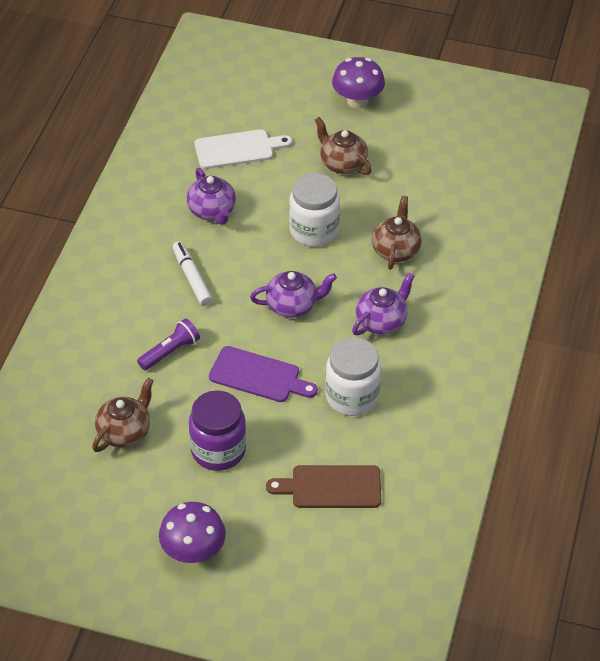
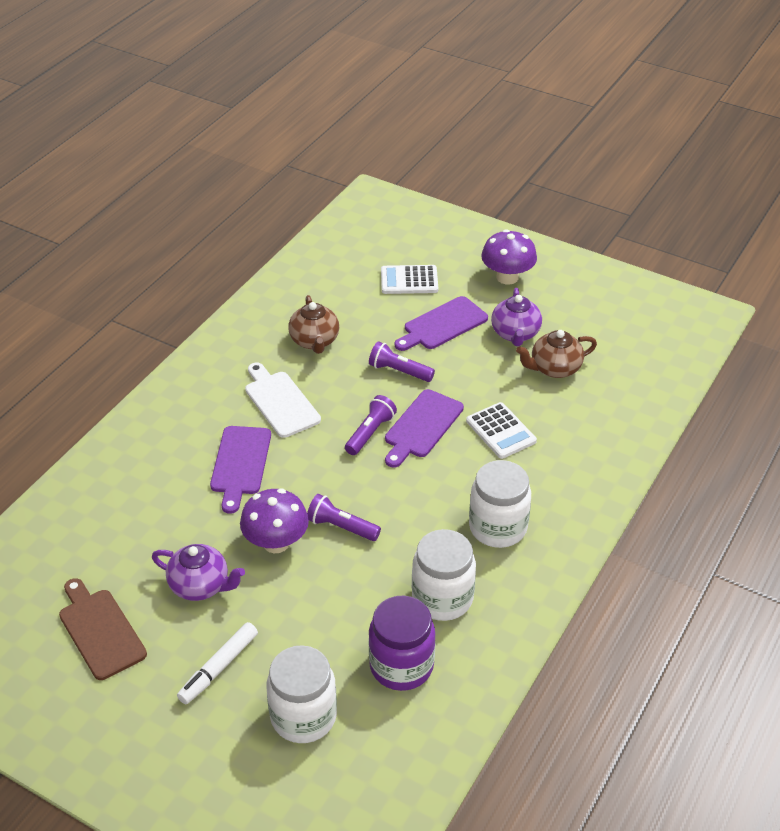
brown teapot: [92,378,154,452] [315,117,372,175] [372,196,422,270] = 3 -> [288,295,339,354] [516,330,597,378] = 2
purple cutting board: [209,346,318,402] = 1 -> [210,426,271,514] [385,389,464,468] [395,296,488,351] = 3
purple flashlight: [137,318,200,370] = 1 -> [307,494,381,541] [345,395,397,455] [369,341,435,382] = 3
purple teapot: [187,168,236,225] [250,271,337,318] [352,273,415,335] = 3 -> [152,544,245,601] [491,288,542,346] = 2
white calculator: none = 0 -> [381,265,438,294] [466,402,537,459] = 2
white jar: [289,173,340,247] [325,337,381,416] = 2 -> [266,645,337,743] [412,529,476,621] [469,460,531,548] = 3

